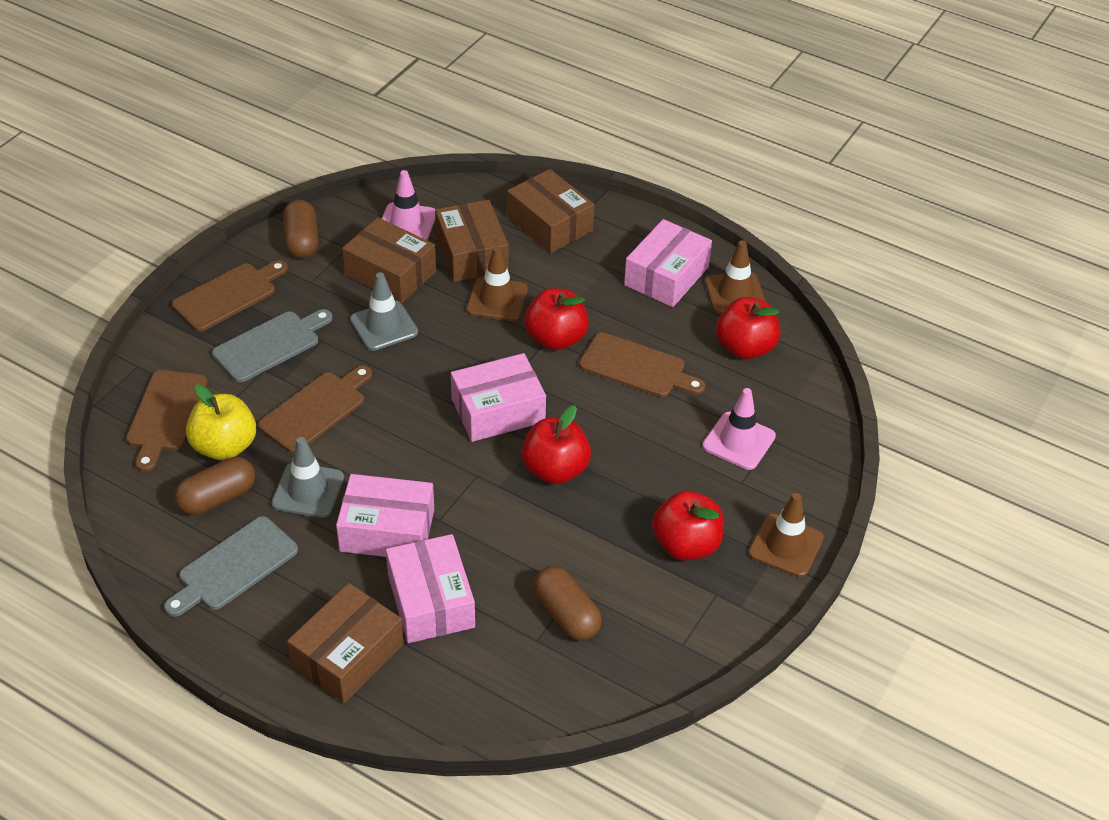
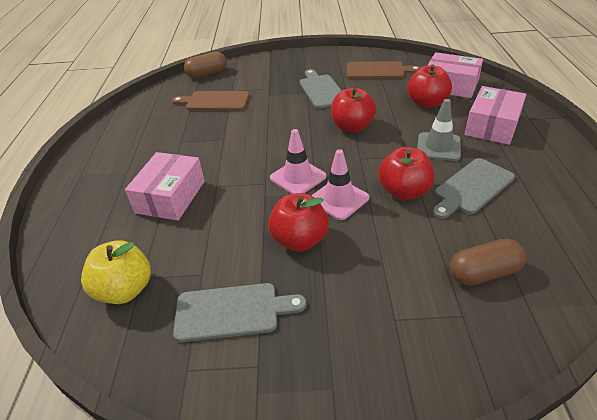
brown box: [287,583,404,704] [342,217,436,303] [435,200,509,282] [507,169,595,253] = 4 -> none = 0
brown capsule: [174,457,255,515] [283,200,319,259] [533,566,602,641] = 3 -> [184,52,227,78] [450,239,526,286] = 2
brown cutting board: [126,370,208,472] [172,260,288,332] [258,366,372,453] [579,332,705,397] = 4 -> [172,91,250,111] [347,61,421,79] = 2
brown traffic cone: [466,246,528,321] [705,240,766,314] [748,493,824,577] = 3 -> none = 0
grey cutting board: [164,516,298,617] [212,309,332,382] = 2 -> [173,283,306,342] [300,69,342,109] [433,158,515,219] = 3
grey traffic cone: [271,437,344,518] [350,272,418,351] = 2 -> [417,99,461,161] = 1
pink box: [336,474,434,557] [386,534,475,643] [451,353,546,442] [624,219,712,307] = 4 -> [125,152,205,221] [427,52,483,98] [465,86,526,145] = 3

